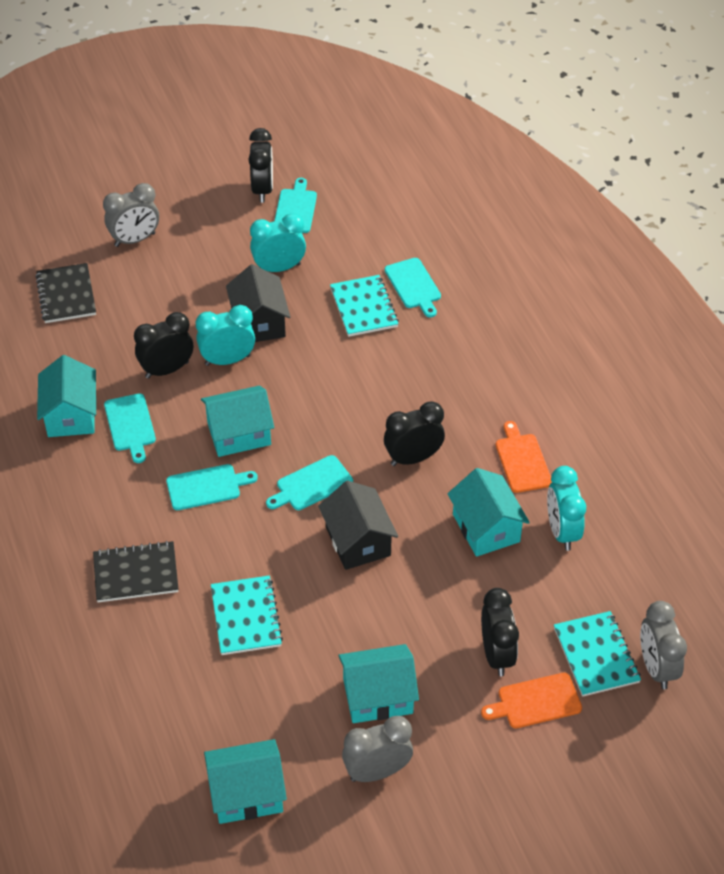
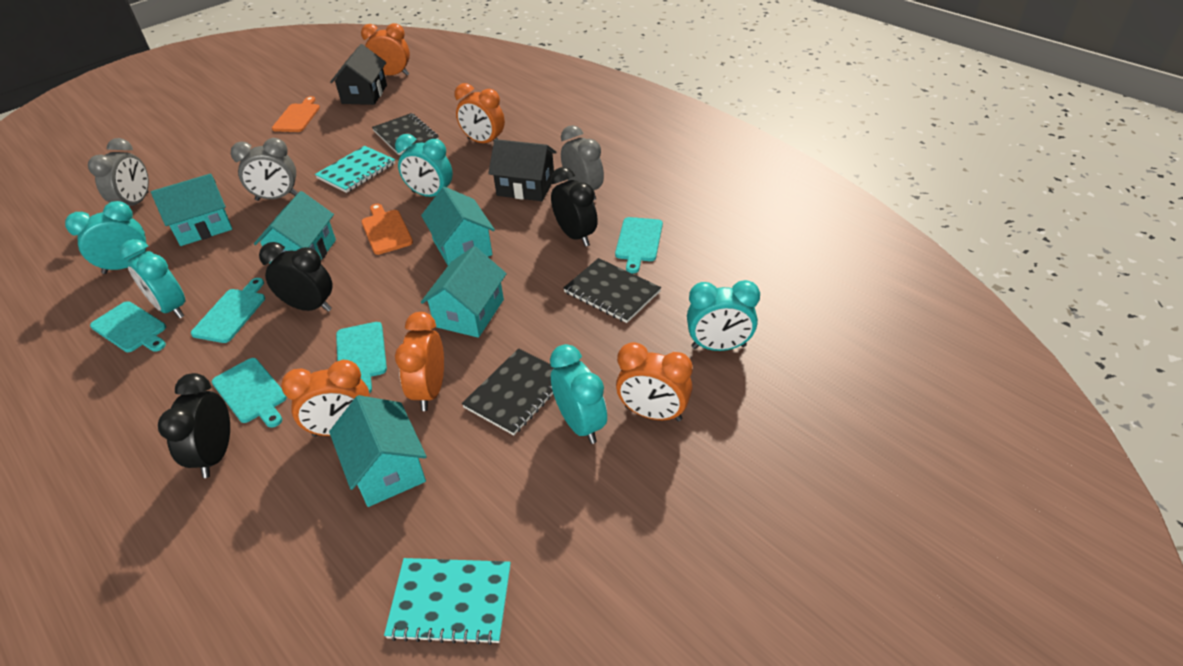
black clock: [134,312,193,379] [248,128,273,203] [384,401,445,466] [481,588,519,676] = 4 -> [158,373,230,478] [259,242,332,312] [551,167,598,247] = 3
black notebook: [35,263,96,323] [93,541,179,602] = 2 -> [372,113,439,155] [462,348,554,435] [563,258,661,323] = 3
orange clock: none = 0 -> [281,360,370,436] [361,23,410,75] [395,312,444,411] [455,83,505,143] [616,342,693,422] = 5
turquoise clock: [196,305,255,366] [250,213,306,272] [547,466,586,551] = 3 -> [65,201,147,274] [120,239,185,319] [395,134,453,197] [550,344,607,444] [687,280,760,351] = 5
turquoise notebook: [211,575,283,655] [330,275,399,337] [554,611,641,697] = 3 -> [315,146,395,193] [384,558,511,645] = 2

